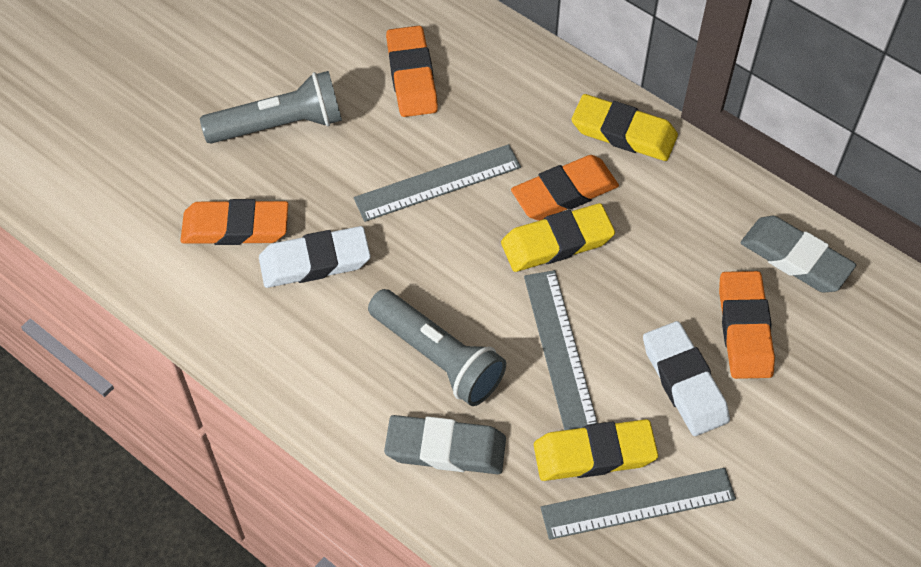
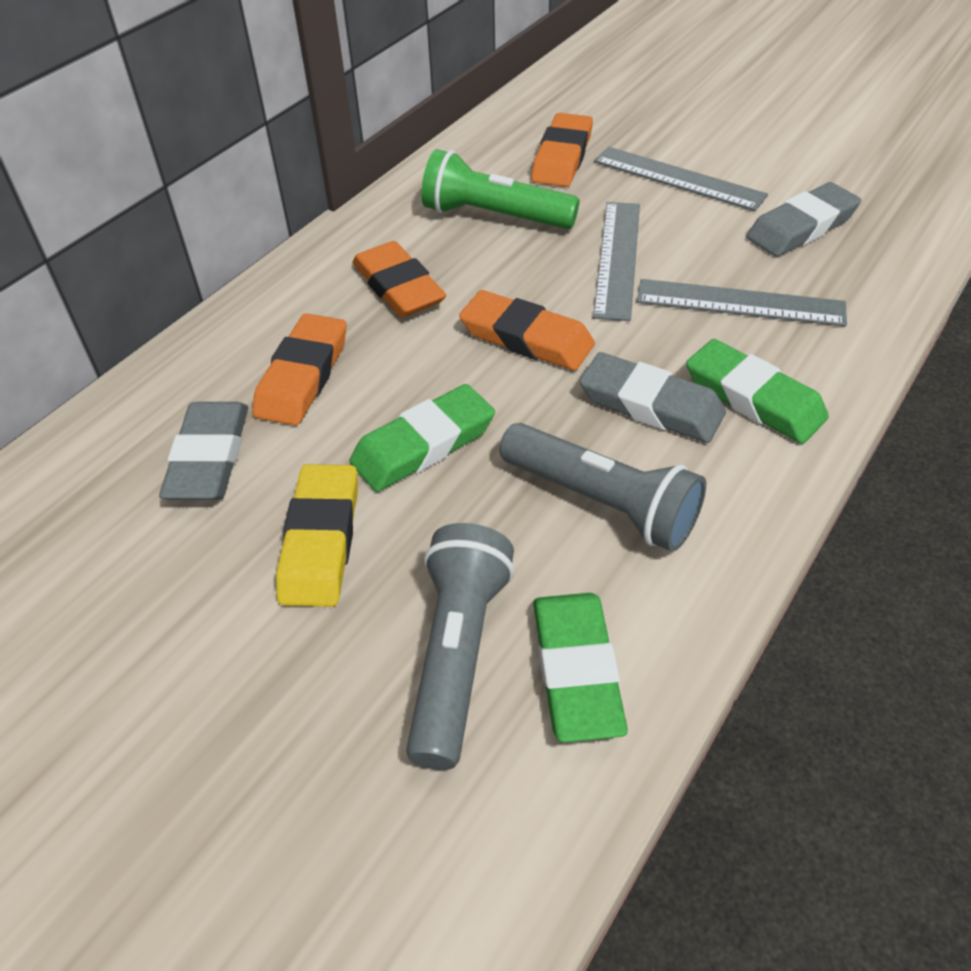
green eraser: none = 0 -> [350,384,495,492] [533,593,628,743] [686,339,829,444] = 3
green flashlight: none = 0 -> [421,149,580,229] = 1
grey eraser: [384,415,506,474] [741,216,856,293] = 2 -> [159,402,248,500] [579,352,726,443] [747,182,861,257] = 3
white eraser: [259,226,371,288] [643,321,730,436] = 2 -> none = 0
yellow eraser: [501,203,615,272] [534,419,658,481] [571,94,678,161] = 3 -> [276,464,358,607] = 1

